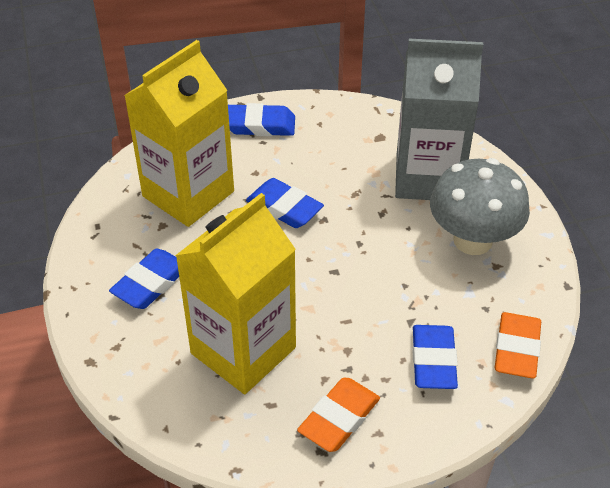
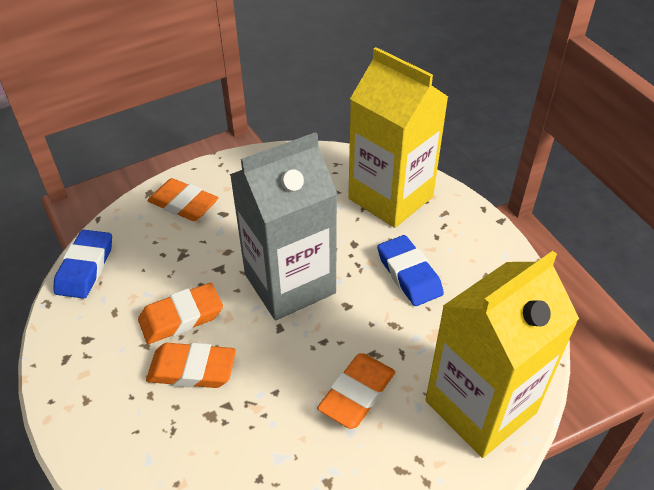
blue eraser: [109,249,179,309] [228,103,295,136] [246,178,324,228] [412,325,458,389] = 4 -> [53,230,112,299] [377,235,444,306] = 2
grey mushroom: [430,158,530,255] = 1 -> none = 0
orange eraser: [297,378,380,452] [495,312,541,379] = 2 -> [138,283,223,344] [146,343,236,388] [148,178,218,221] [317,354,395,429] = 4

